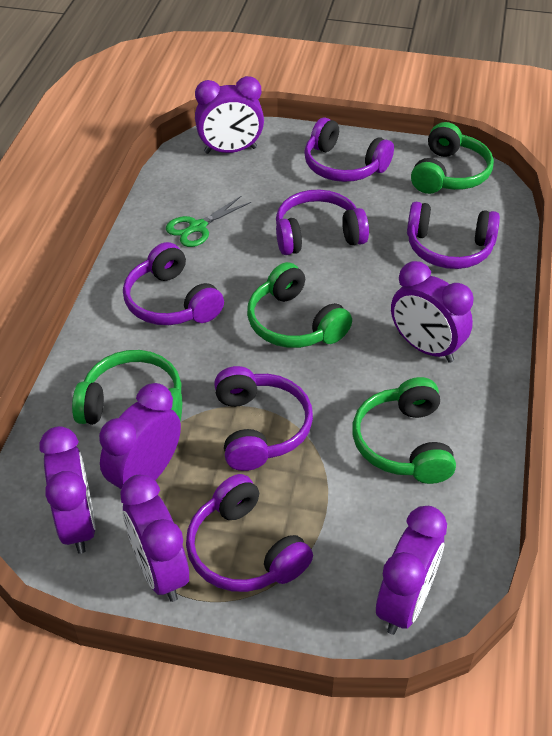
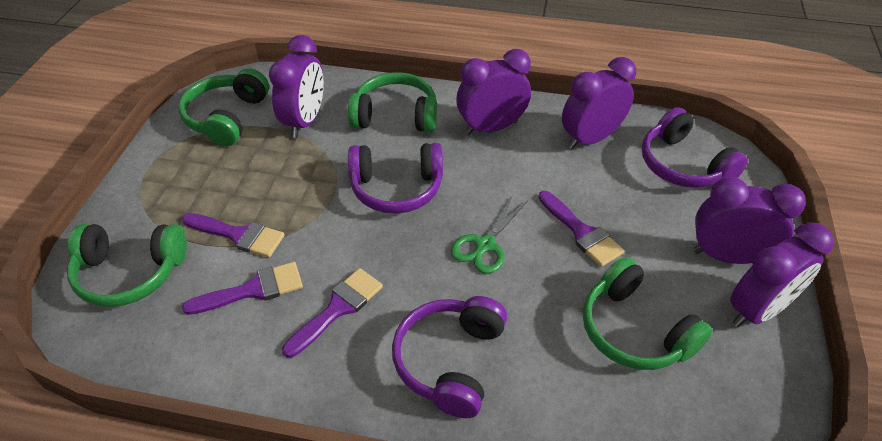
purple brush: none = 0 -> [182,213,285,257] [182,262,303,315] [282,268,383,358] [538,191,624,267] = 4
purple clock: [40,426,95,554] [99,383,181,489] [120,475,189,602] [195,76,264,154] [376,506,447,635] [391,261,474,363] = 6 -> [269,35,324,138] [456,49,531,135] [562,57,636,150] [693,177,806,264] [730,222,834,327] = 5
purple headphones: [123,242,224,325] [186,474,313,592] [214,366,313,471] [276,190,369,255] [304,117,394,182] [407,202,500,269] = 6 -> [348,143,443,214] [392,296,507,418] [642,107,748,188] = 3

